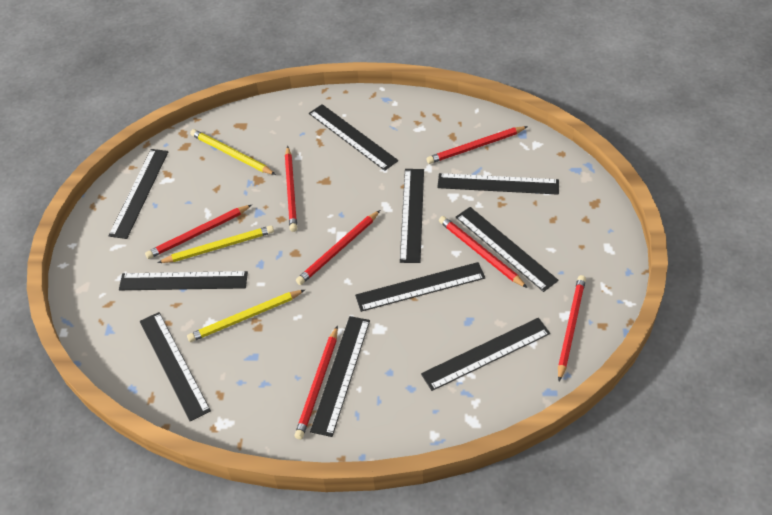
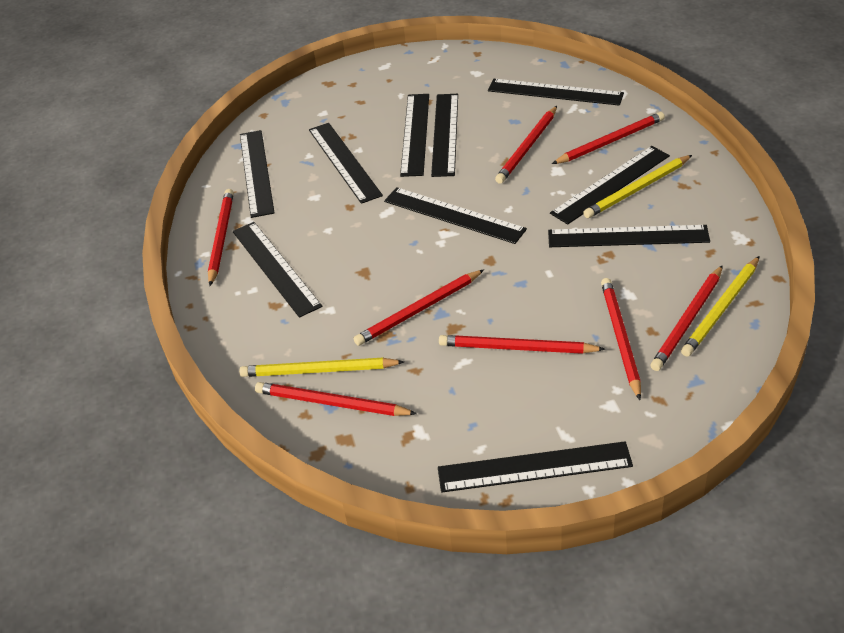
red pencil: [145,205,252,259] [285,146,297,232] [294,325,338,440] [296,210,380,285] [427,126,528,164] [439,216,527,288] [558,275,586,381] = 7 -> [208,189,234,286] [255,382,417,416] [354,269,484,346] [439,335,605,354] [495,106,557,184] [552,112,665,164] [601,278,641,400] [650,265,723,371] = 8

